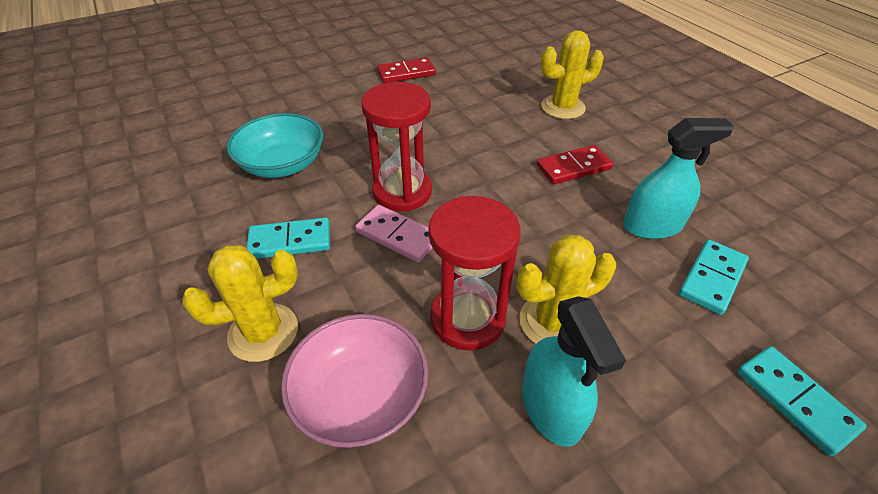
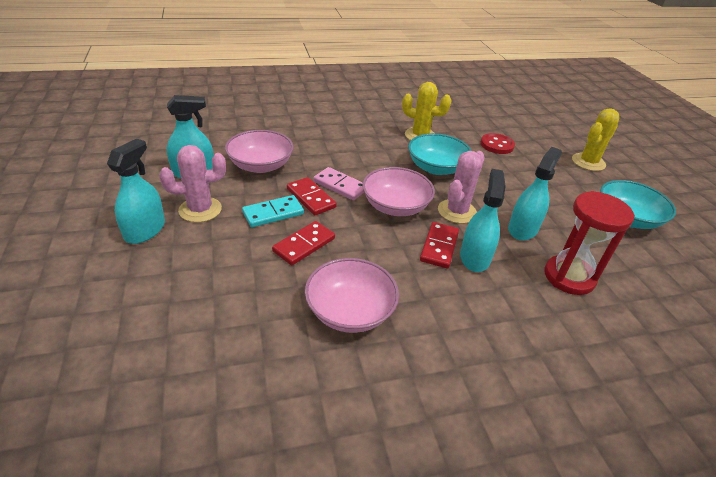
pink bowl: [281,314,428,448] = 1 -> [225,130,294,173] [305,258,399,333] [362,167,435,216] = 3
pink cactus: none = 0 -> [159,145,226,222] [438,151,485,224] = 2
red button: none = 0 -> [480,133,515,154] = 1
red domino: [377,58,436,83] [537,145,613,184] = 2 -> [272,221,335,266] [287,177,337,215] [420,222,459,268] = 3
red hourglass: [361,82,432,212] [428,196,521,351] = 2 -> [544,191,635,295] = 1
turquoise bowl: [227,113,323,178] = 1 -> [408,133,472,175] [600,180,676,229] = 2
turquoise domino: [246,217,330,259] [679,240,749,315] [737,346,867,456] = 3 -> [242,195,304,227] = 1
turquoise spray bottle: [522,296,626,447] [623,118,734,239] = 2 -> [107,139,165,244] [167,95,214,178] [460,169,506,272] [508,147,562,241] = 4
yellow cactus: [182,245,298,362] [517,235,616,344] [541,30,604,119] = 3 -> [402,82,452,140] [572,108,619,171] = 2

